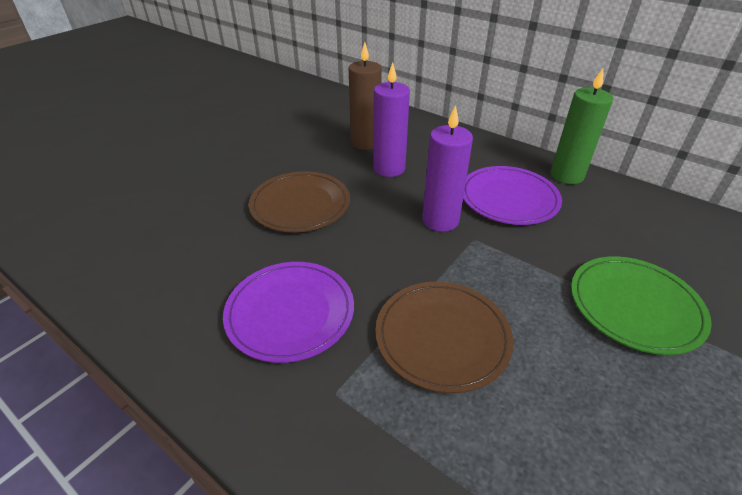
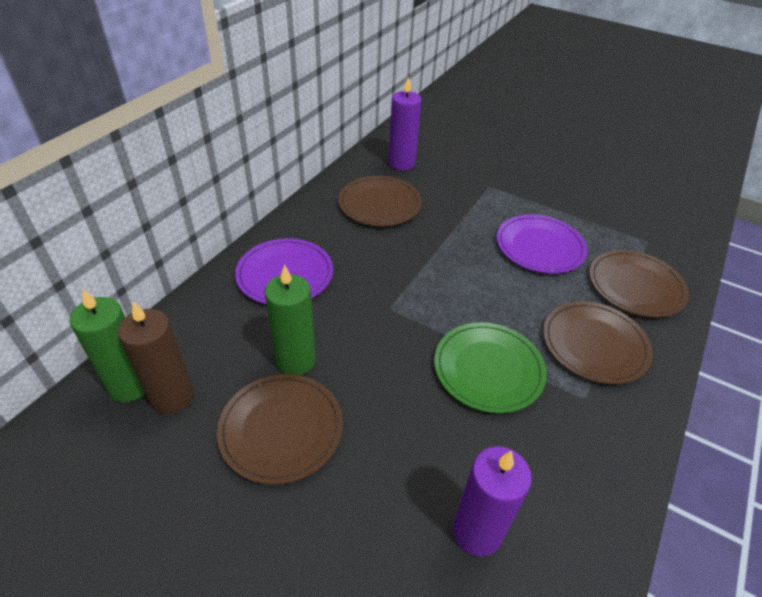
brown plate: [249,171,350,232] [376,281,513,393] = 2 -> [217,374,343,485] [338,176,422,226] [543,301,653,384] [589,250,689,318] = 4
green candle: [551,69,613,184] = 1 -> [70,289,145,402] [264,264,316,375] = 2

